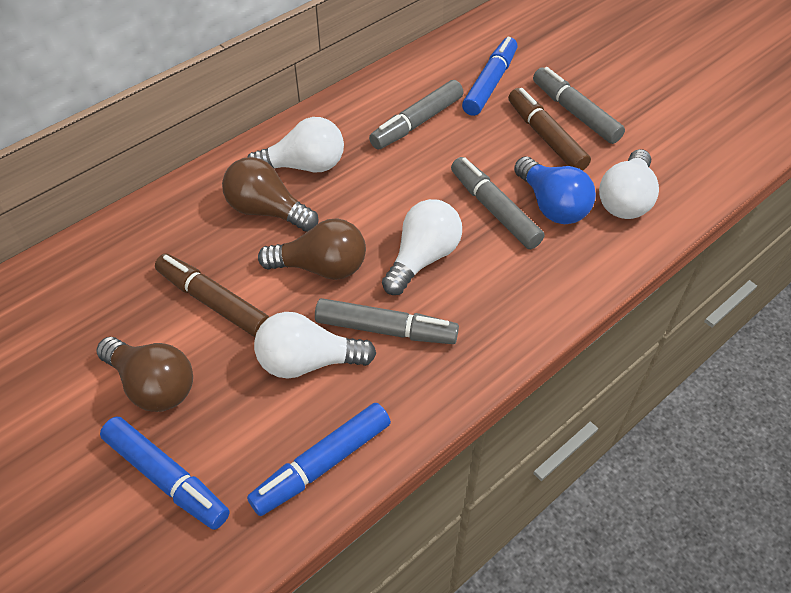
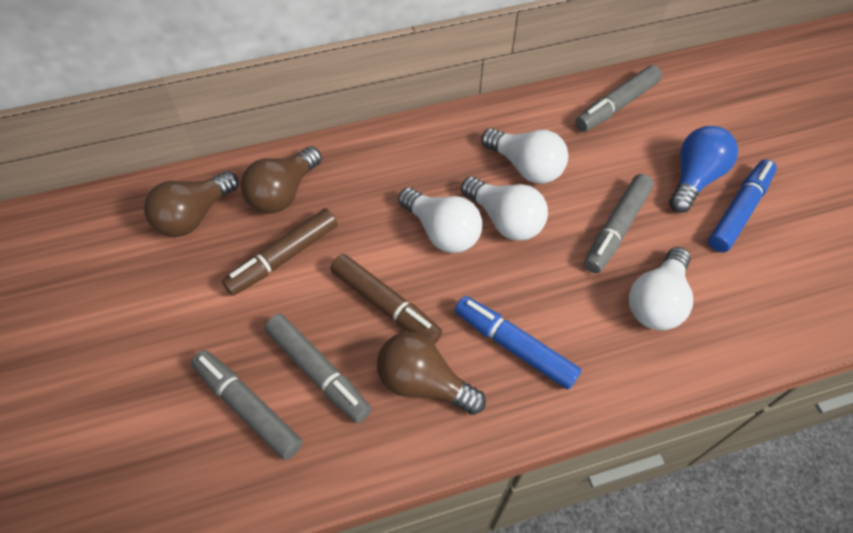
blue marker: [100,417,230,530] [247,403,391,516] [462,37,518,116] = 3 -> [455,296,581,390] [708,159,777,253] = 2

